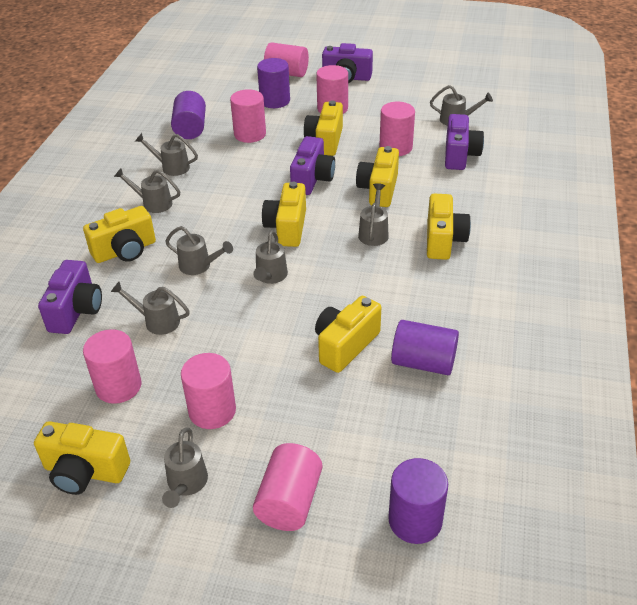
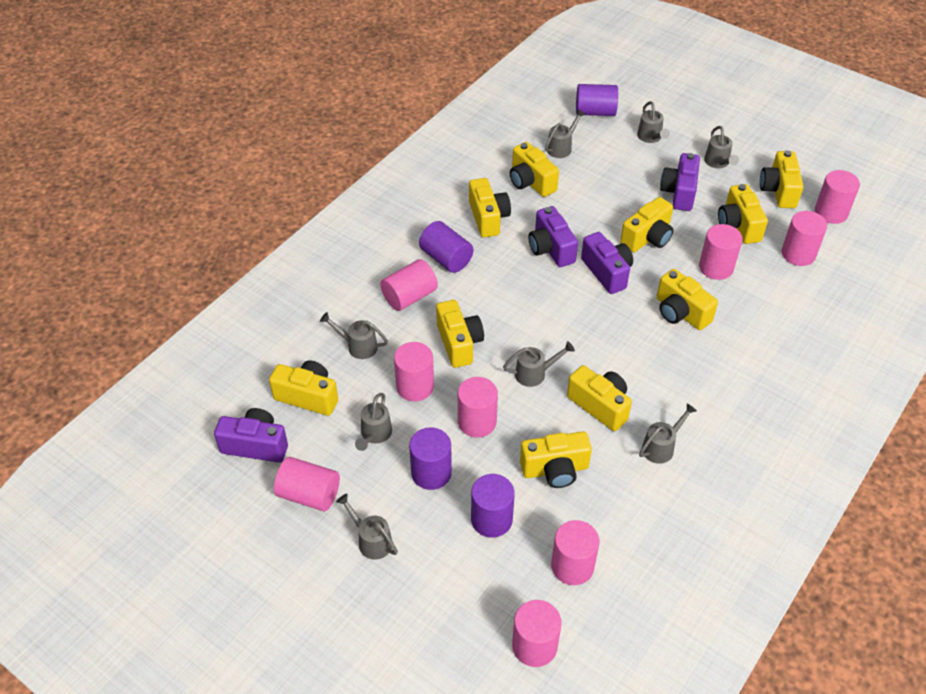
pink cylinder: [83,329,142,404] [181,353,236,429] [230,89,266,143] [253,443,322,531] [264,42,309,77] [316,65,348,114] [379,102,415,156] = 7 -> [274,457,340,511] [380,259,438,311] [394,342,434,401] [458,377,498,438] [512,600,562,667] [551,520,600,585] [699,224,742,280] [782,211,827,266] [815,170,860,224] = 9
yellow camera: [34,421,130,495] [83,206,156,263] [262,182,306,247] [304,100,343,156] [315,296,381,373] [356,146,399,207] [427,194,471,260] = 7 -> [269,361,338,416] [436,300,484,368] [469,178,511,238] [510,142,559,197] [520,431,592,488] [567,365,632,431] [620,197,674,252] [657,269,718,330] [718,184,768,244] [760,150,803,208] = 10

